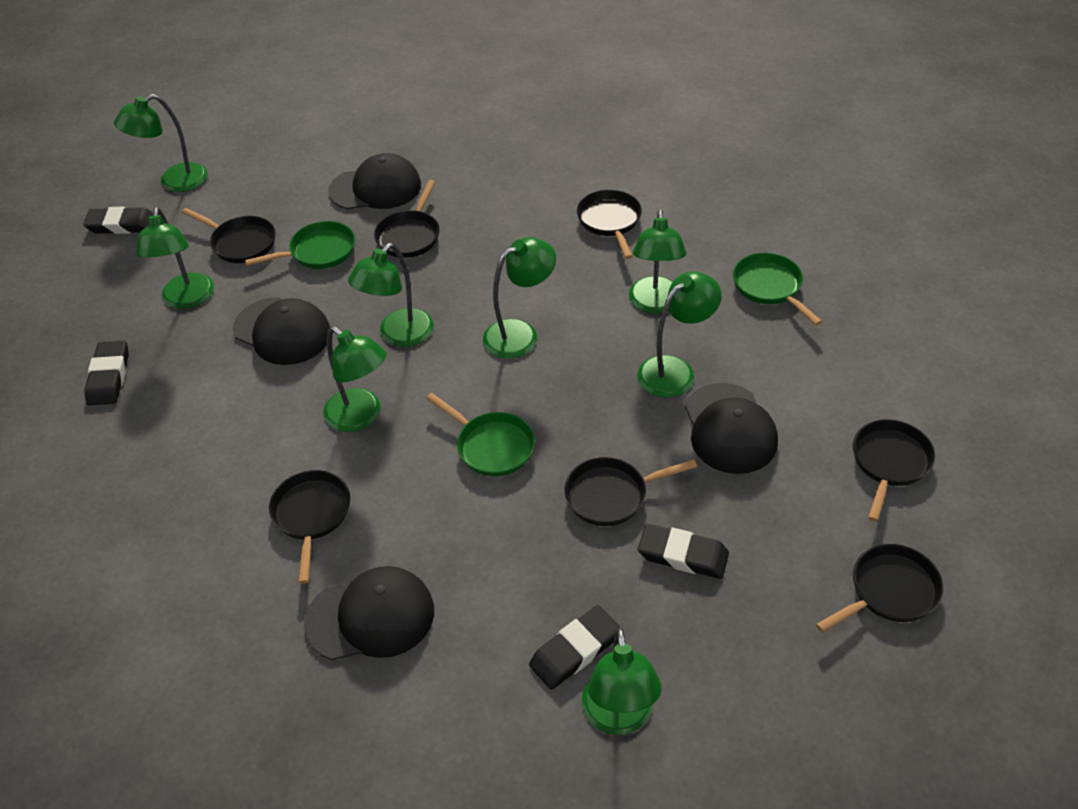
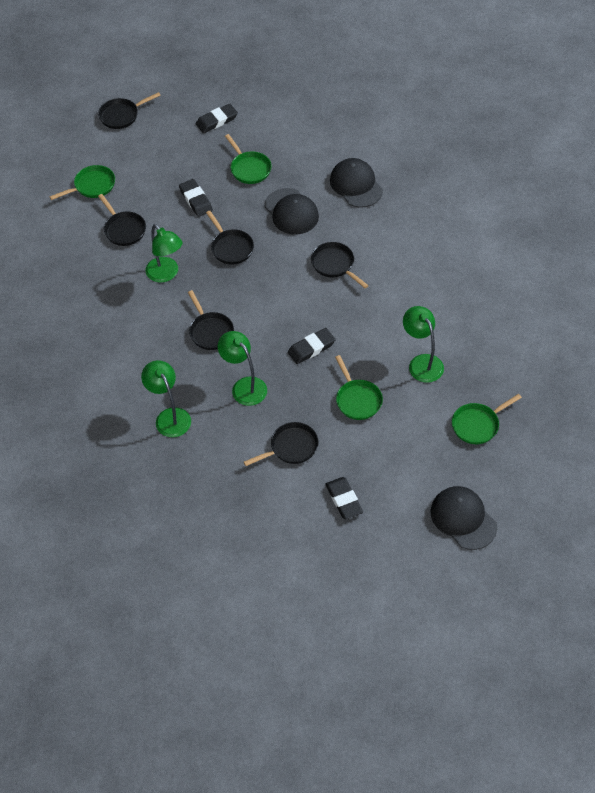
black cap: [233,298,330,365] [304,566,434,660] [328,153,421,210] [685,383,778,474] = 4 -> [265,188,319,235] [330,158,383,208] [431,486,497,550] = 3
black pan: [182,208,276,263] [269,470,350,584] [374,180,440,258] [564,457,697,526] [577,190,642,259] [816,544,943,633] [853,419,935,522] = 7 -> [98,92,161,129] [98,194,146,246] [188,290,234,350] [206,211,254,265] [244,422,318,466] [311,242,369,288] = 6
green lamp: [114,94,208,192] [135,207,214,309] [323,326,386,432] [348,243,434,347] [483,237,556,359] [582,627,662,735] [629,210,686,314] [637,271,722,398] = 8 -> [141,360,191,437] [145,224,183,282] [218,331,267,406] [403,306,444,383] = 4
green pan: [245,221,355,269] [426,393,535,477] [733,253,822,325] = 3 -> [49,165,115,200] [225,134,272,184] [335,355,383,420] [452,394,522,444] = 4

